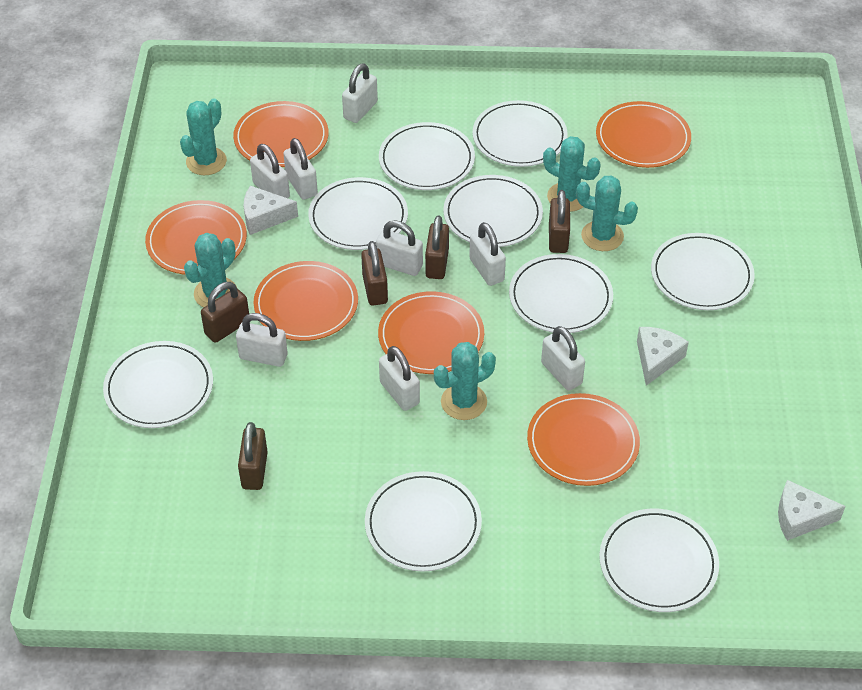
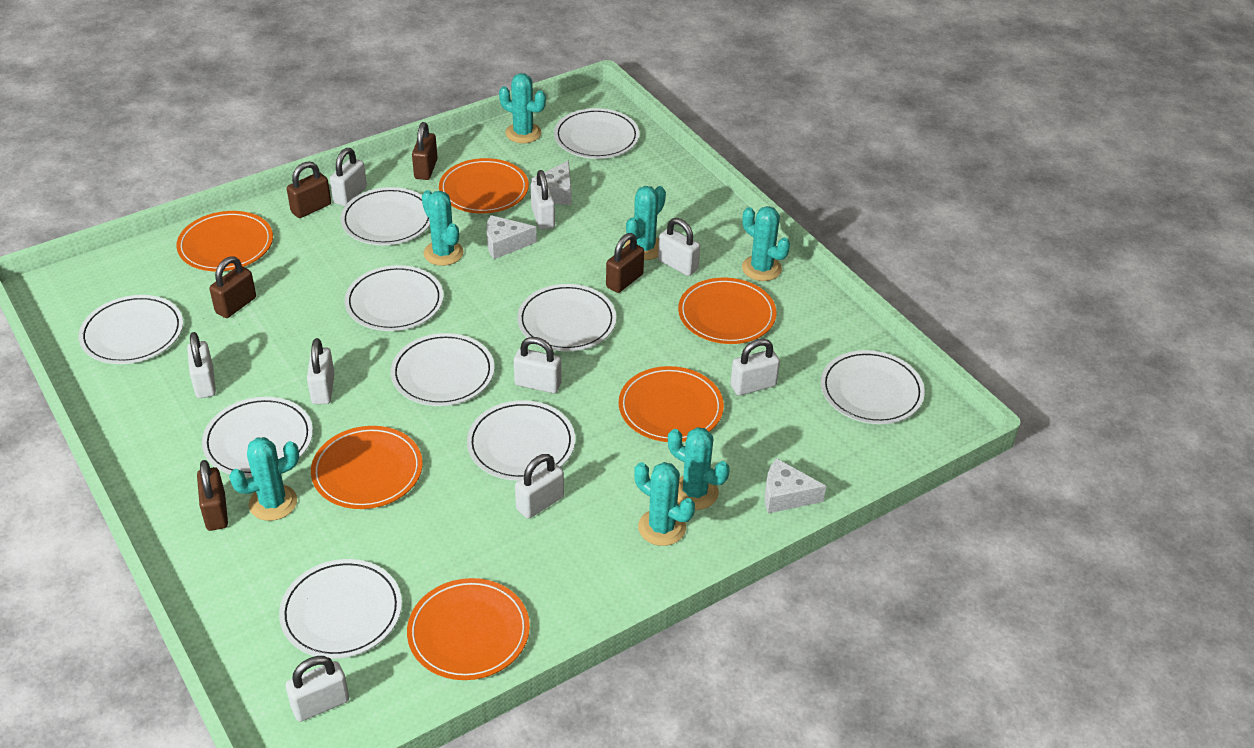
turquoise cactus: [180,98,227,175] [184,233,237,307] [434,342,496,420] [543,136,601,212] [576,175,638,251] = 5 -> [229,437,299,521] [422,190,464,266] [499,73,546,143] [625,186,666,260] [634,462,695,546] [668,427,730,510] [742,206,790,281] = 7
white padlock: [236,313,288,367] [250,144,290,198] [283,138,318,200] [342,63,378,123] [376,220,423,276] [379,346,420,411] [469,222,506,286] [541,326,585,391] = 8 -> [187,332,216,398] [285,656,349,722] [307,338,335,404] [330,148,367,206] [514,337,561,393] [515,454,564,519] [531,170,555,230] [658,218,700,276] [730,339,780,396] = 9
white plate: [103,341,213,428] [308,177,408,250] [365,471,482,572] [379,122,475,190] [443,175,543,247] [473,100,568,167] [509,254,613,333] [599,509,719,612] [651,233,755,310] = 9 -> [79,295,183,364] [202,397,313,477] [279,559,402,659] [341,187,430,245] [345,265,444,331] [391,333,494,406] [467,400,575,481] [517,284,617,351] [554,108,640,159] [821,350,925,424] = 10

